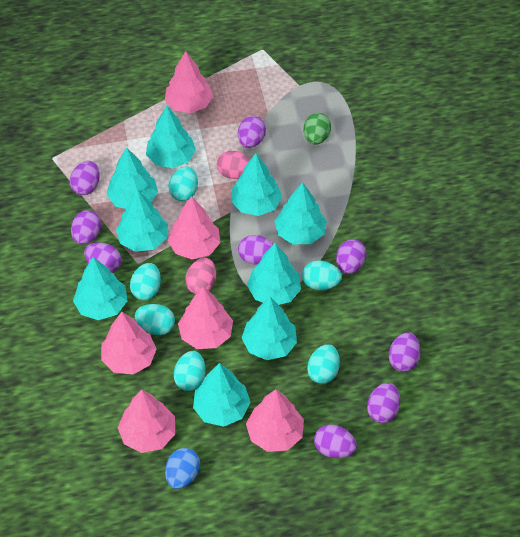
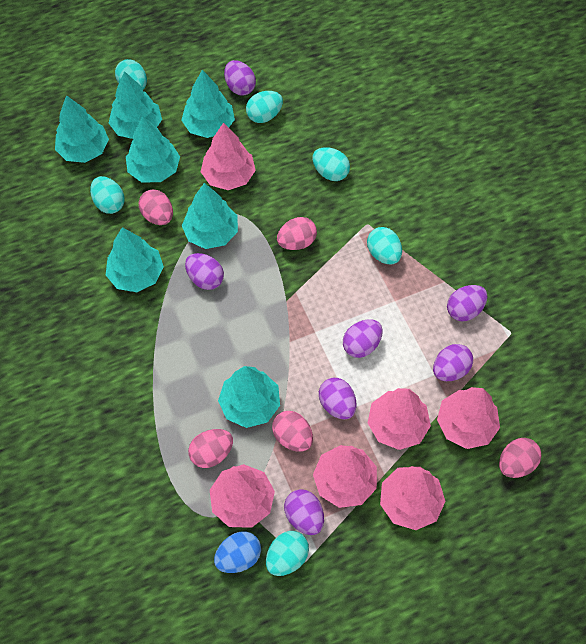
green egg: [304,113,331,145] = 1 -> none = 0
pink egg: [185,258,216,294] [217,151,250,179] = 2 -> [139,189,173,225] [188,429,233,468] [272,411,313,452] [277,217,317,250] [499,438,542,478] = 5
purple egg: [70,161,100,195] [71,210,101,245] [84,242,122,273] [238,116,266,148] [238,235,274,265] [314,425,357,458] [336,239,367,274] [367,383,400,423] [389,332,421,372] = 9 -> [185,253,224,290] [224,60,256,95] [284,489,324,535] [319,378,356,420] [343,319,383,358] [433,344,473,381] [447,285,488,321] = 7
turquoise tree: [73,257,127,320] [107,147,158,209] [116,189,168,252] [146,106,196,168] [193,363,251,427] [231,153,282,216] [242,297,297,360] [247,243,301,305] [275,182,327,244] = 9 -> [55,95,109,163] [106,227,164,292] [109,71,162,139] [126,116,180,182] [182,70,235,138] [182,183,238,249] [218,366,280,428] = 7

